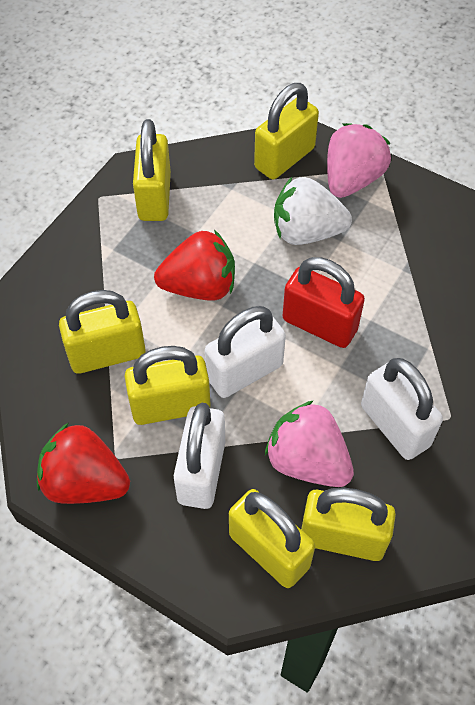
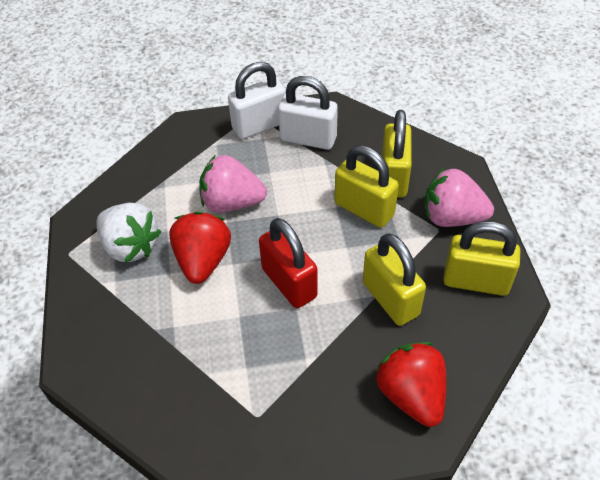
white padlock: [174,403,225,509] [205,306,286,398] [361,358,443,460] = 3 -> [228,62,286,139] [278,76,338,150] = 2
yellow padlock: [59,290,146,374] [125,346,211,425] [133,119,171,221] [229,489,315,588] [254,83,319,180] [301,488,396,561] = 6 -> [335,145,399,228] [363,233,426,326] [382,110,412,198] [443,221,520,296] = 4

